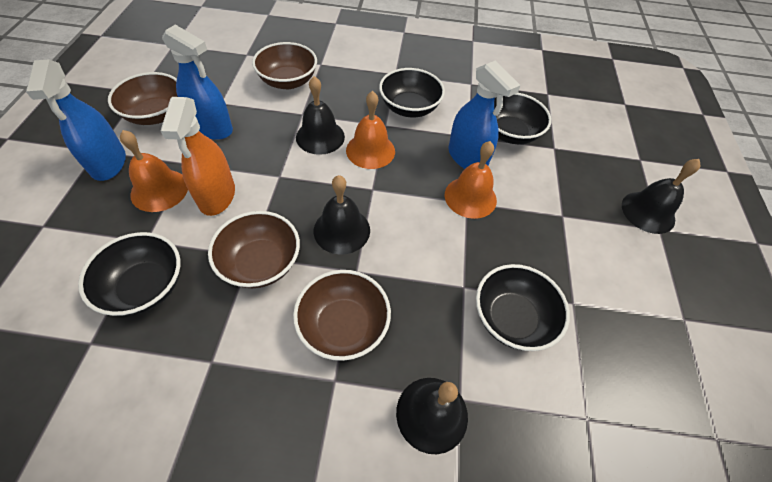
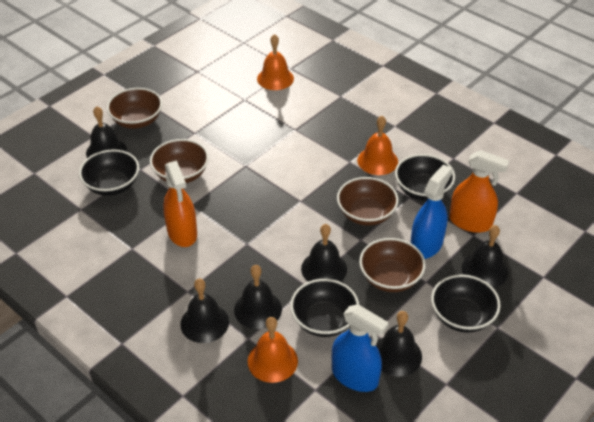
black bell: [296,76,345,155] [314,175,370,255] [396,378,468,454] [622,159,700,234] = 4 -> [86,106,127,158] [180,278,229,343] [234,265,282,329] [301,224,347,282] [376,311,422,377] [462,225,508,288] = 6
blue spray bottle: [26,59,126,181] [162,25,233,140] [448,60,521,169] = 3 -> [332,304,389,392] [411,165,453,259] = 2
orange spray bottle: [161,97,235,216] = 1 -> [163,161,197,247] [449,150,509,233] = 2

